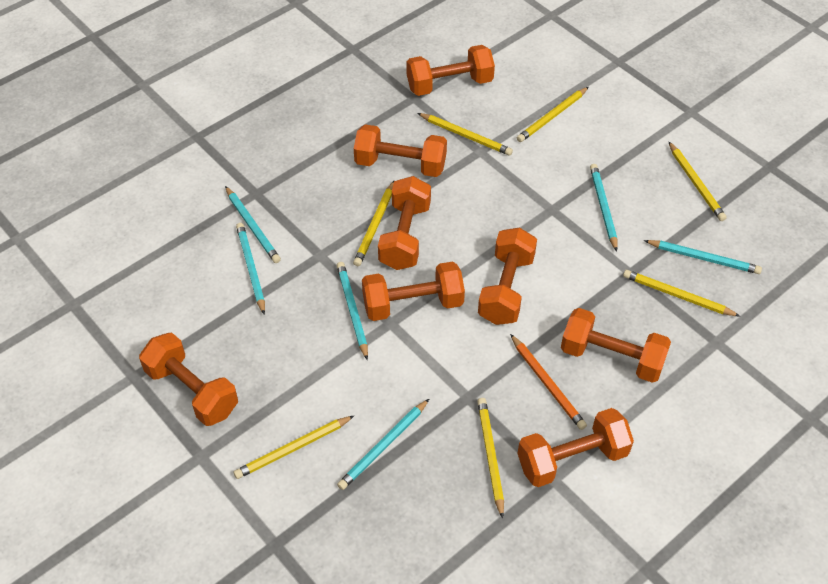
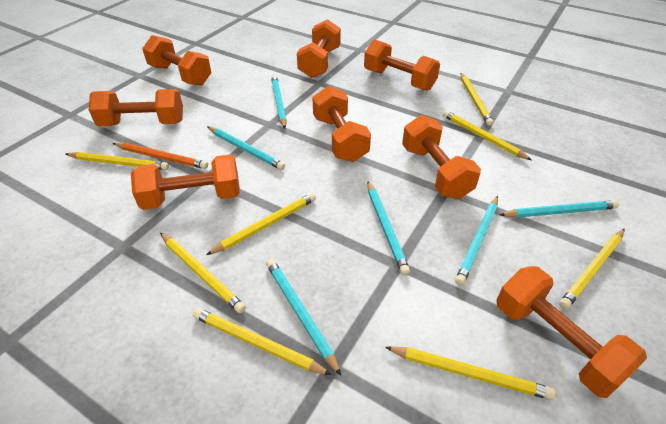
yellow pencil: [234,416,354,479] [353,181,394,266] [418,113,513,156] [477,398,504,519] [517,87,589,142] [623,270,740,316] [668,141,727,221] = 7 -> [66,152,169,170] [160,233,246,313] [193,308,332,375] [206,193,316,255] [385,346,555,400] [443,110,532,160] [461,73,494,126] [559,229,625,309] = 8

